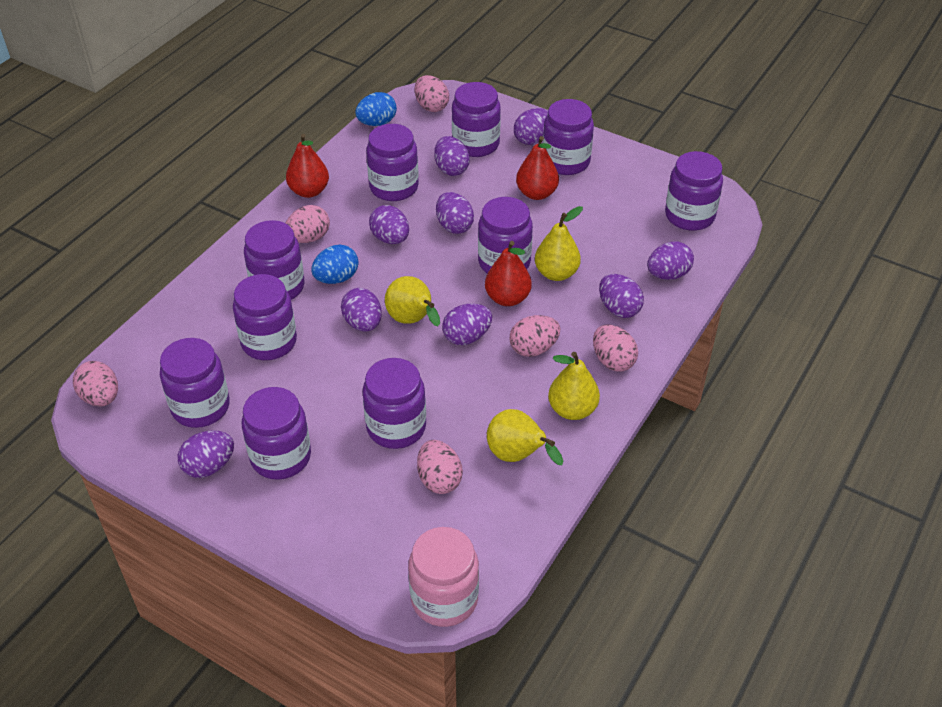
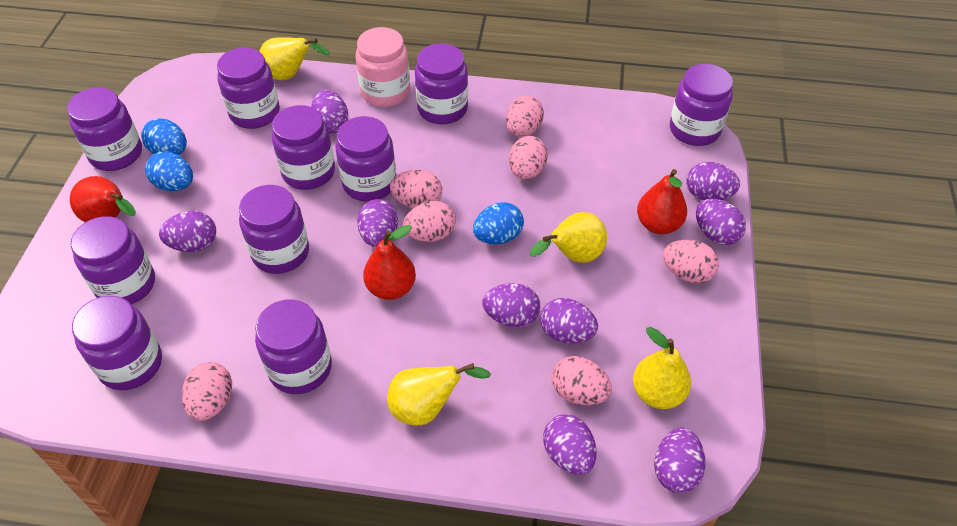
blue egg: [312,245,359,284] [356,92,397,126] = 2 -> [141,118,187,155] [145,151,193,191] [473,202,524,244] = 3
pink egg: [73,361,118,407] [286,205,330,243] [415,75,449,112] [417,440,463,494] [510,315,560,357] [593,325,638,371] = 6 -> [182,362,232,421] [390,170,442,208] [403,201,456,242] [506,96,544,137] [509,136,548,180] [552,356,612,405] [663,240,719,284] = 7

